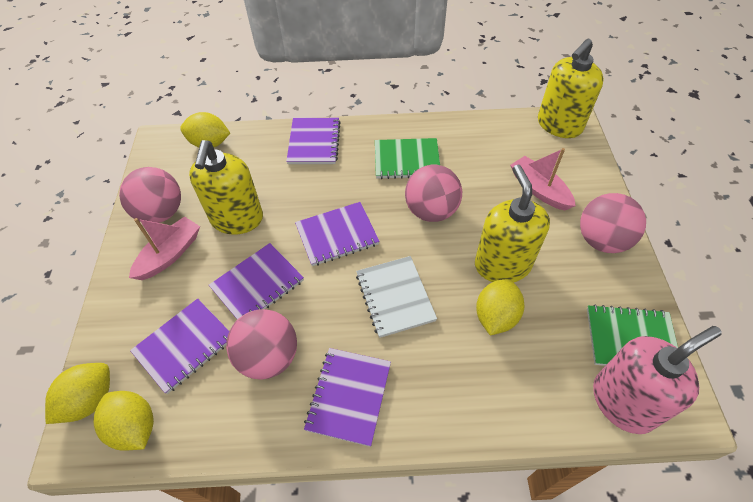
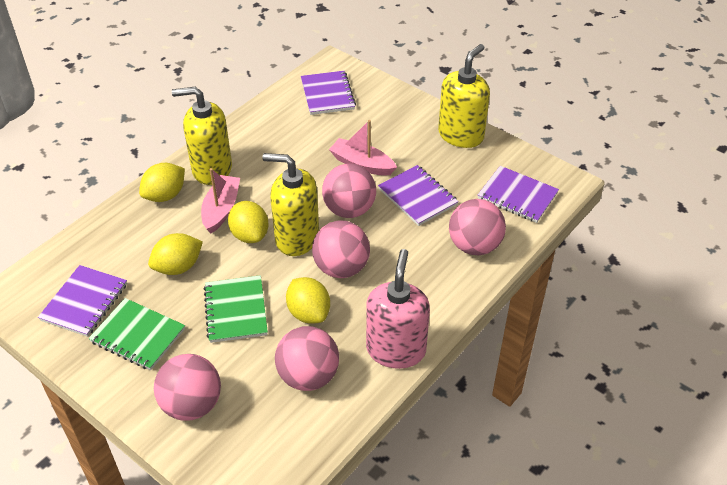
pink ball: [119,167,181,223] [226,309,297,380] [405,165,462,222] [580,193,646,253] = 4 -> [154,354,221,421] [275,326,339,391] [312,220,370,278] [322,164,376,218] [449,199,506,255] = 5
purple notebook: [130,298,229,394] [209,243,304,320] [286,118,341,164] [295,202,380,266] [304,348,391,447] = 5 -> [38,265,127,337] [301,71,356,115] [378,165,459,226] [478,166,559,223] = 4
white notebook: [356,256,437,338] = 1 -> none = 0

